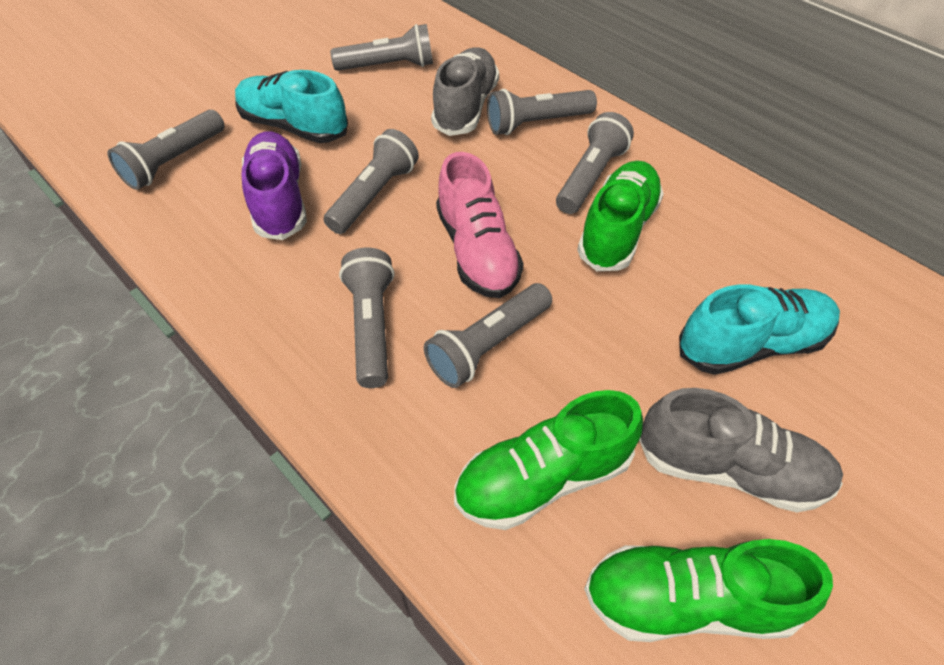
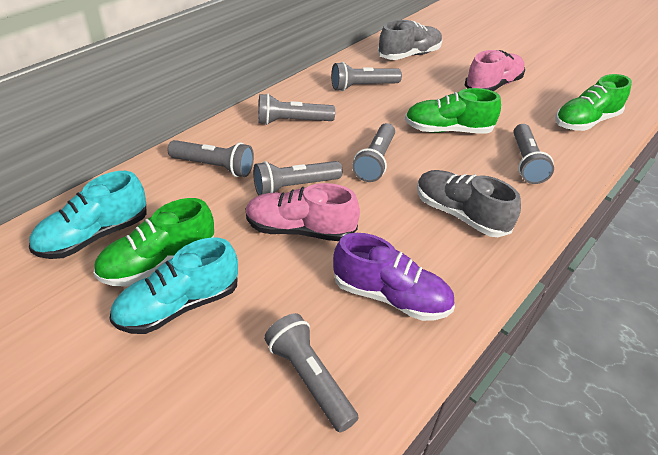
pink shoe: [436,152,524,298] = 1 -> [246,183,360,241] [465,50,525,91] = 2

